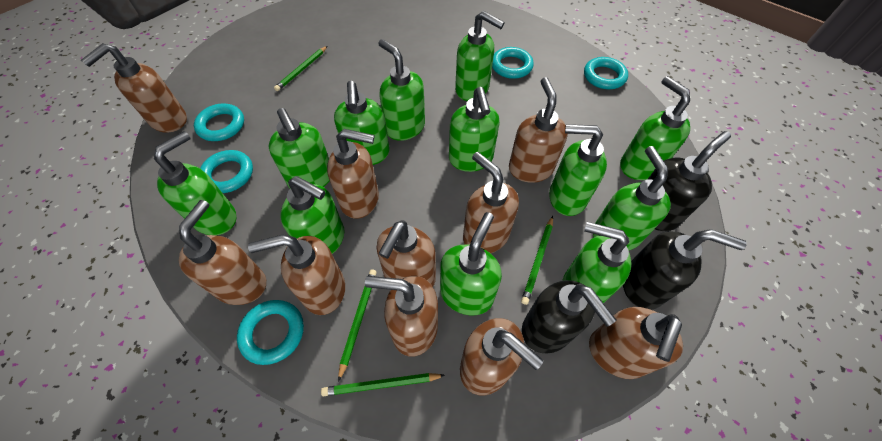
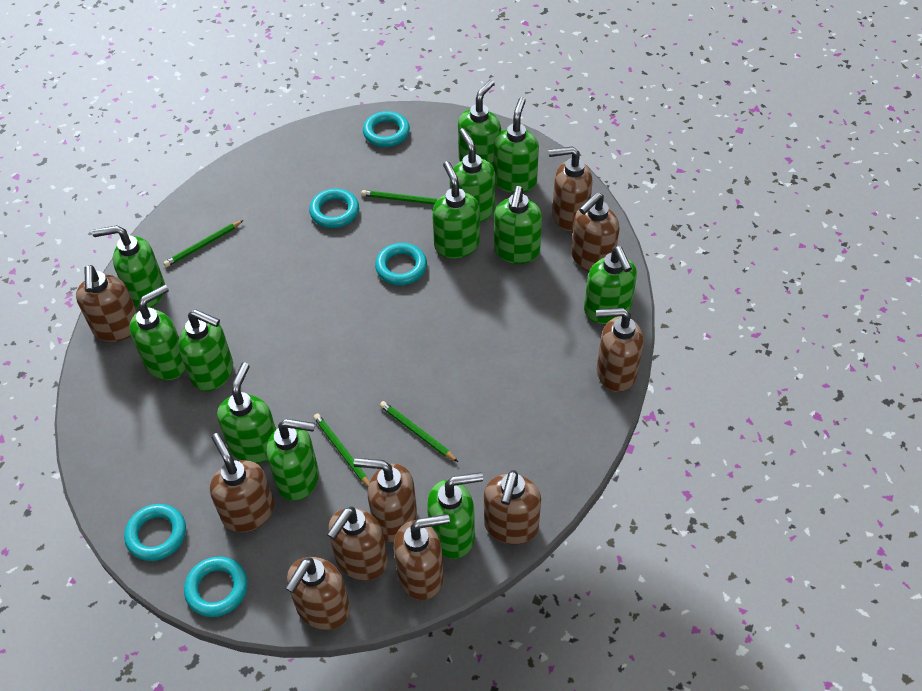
black soap dispenser: [522,280,617,353] [623,229,747,310] [647,131,731,231] = 3 -> none = 0

